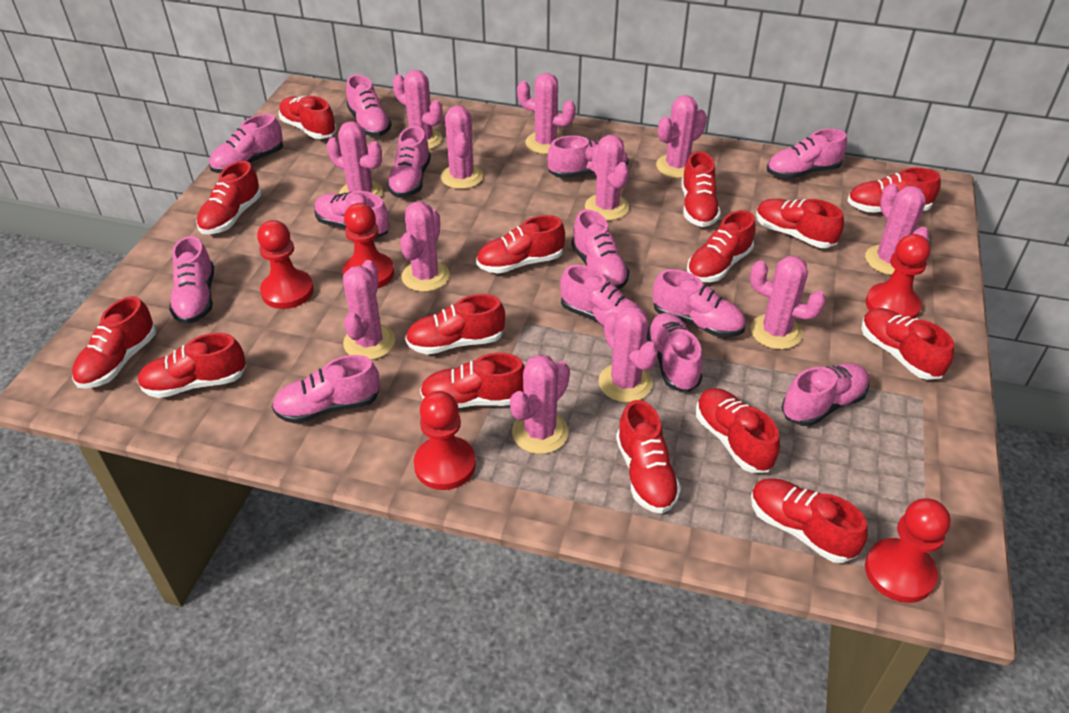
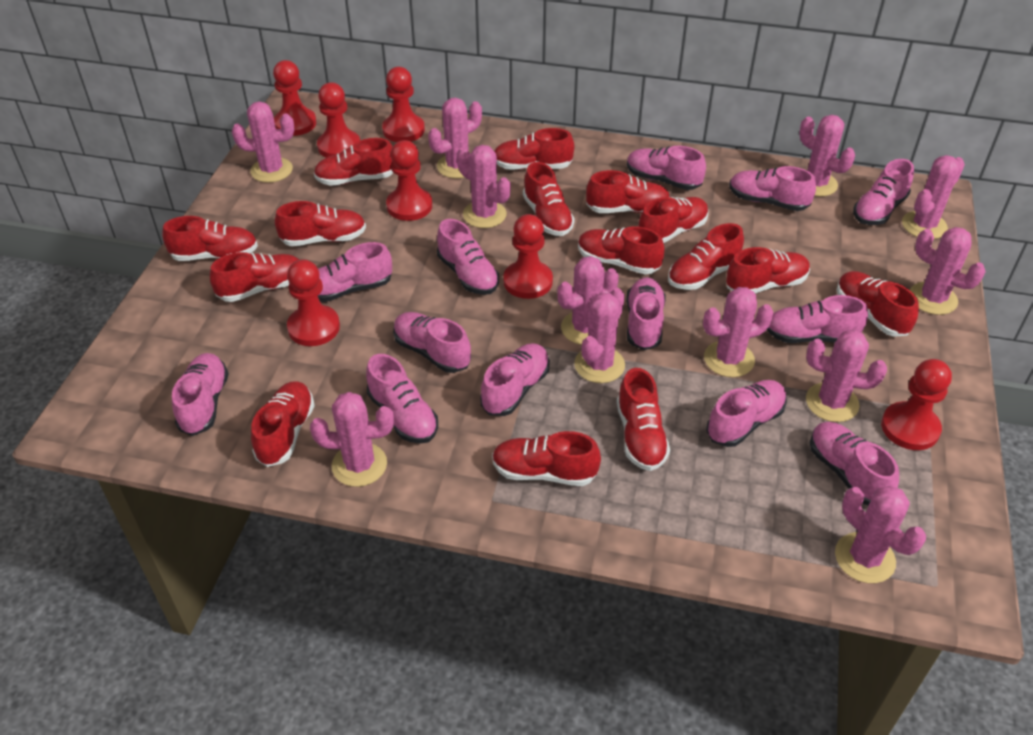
red pawn: [257,220,314,309] [343,203,394,288] [414,391,476,490] [865,498,951,603] [866,234,930,319] = 5 -> [273,60,317,136] [287,259,340,346] [317,82,360,158] [382,67,425,142] [386,140,432,221] [503,214,553,299] [881,359,952,450] = 7

